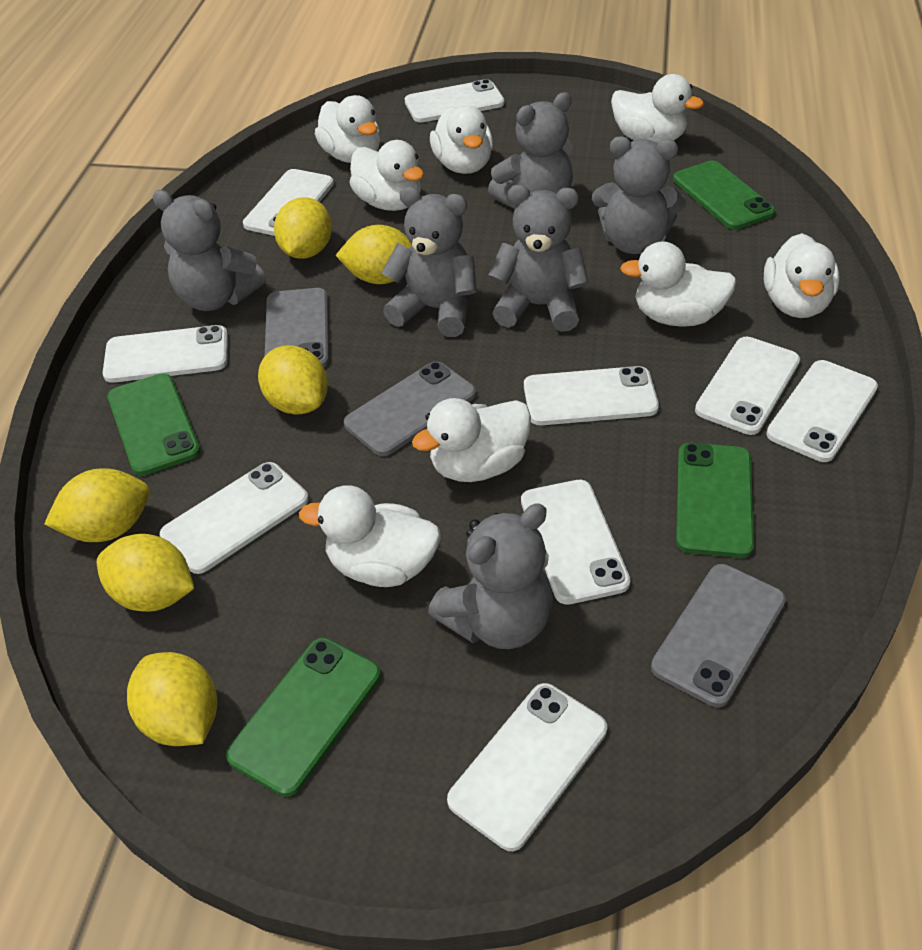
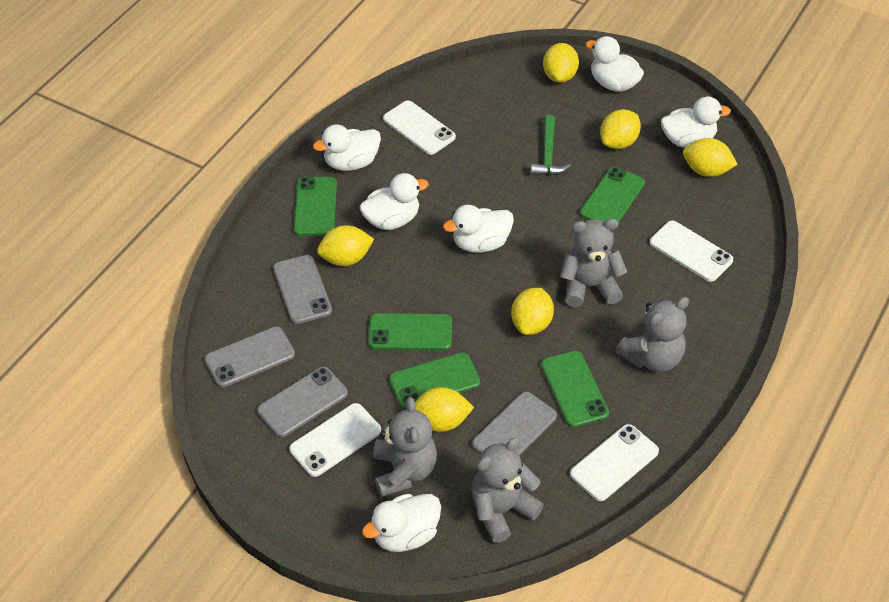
green hammer: none = 0 -> [531,115,571,176] = 1
green phone: [107,373,201,476] [226,638,381,797] [673,160,775,230] [676,443,754,558] = 4 -> [294,177,337,236] [368,313,452,351] [389,352,480,409] [541,351,609,428] [580,167,645,223] = 5
grey phone: [265,288,329,367] [344,361,476,456] [651,564,786,707] = 3 -> [205,326,295,387] [257,367,348,437] [273,255,332,324] [472,392,557,456] = 4
grey teddy bear: [152,190,266,311] [381,186,477,337] [428,503,553,649] [488,92,573,209] [489,185,589,332] [592,136,686,254] = 6 -> [373,397,437,497] [471,437,544,543] [560,218,627,307] [616,297,689,372] = 4
white duck: [299,485,441,587] [315,95,380,163] [349,140,424,211] [412,398,531,482] [430,105,493,174] [611,74,704,143] [620,242,736,327] [764,233,840,318] = 8 -> [313,125,381,171] [359,173,429,230] [362,494,441,552] [443,205,514,253] [585,36,644,92] [661,97,731,148] = 6
white phone: [103,325,228,383] [160,462,309,574] [243,169,334,236] [405,79,504,123] [447,683,607,851] [521,480,631,605] [524,366,659,425] [695,337,800,435] [766,360,878,462] = 9 -> [289,403,381,477] [383,101,456,155] [570,424,659,501] [650,221,733,282] = 4

